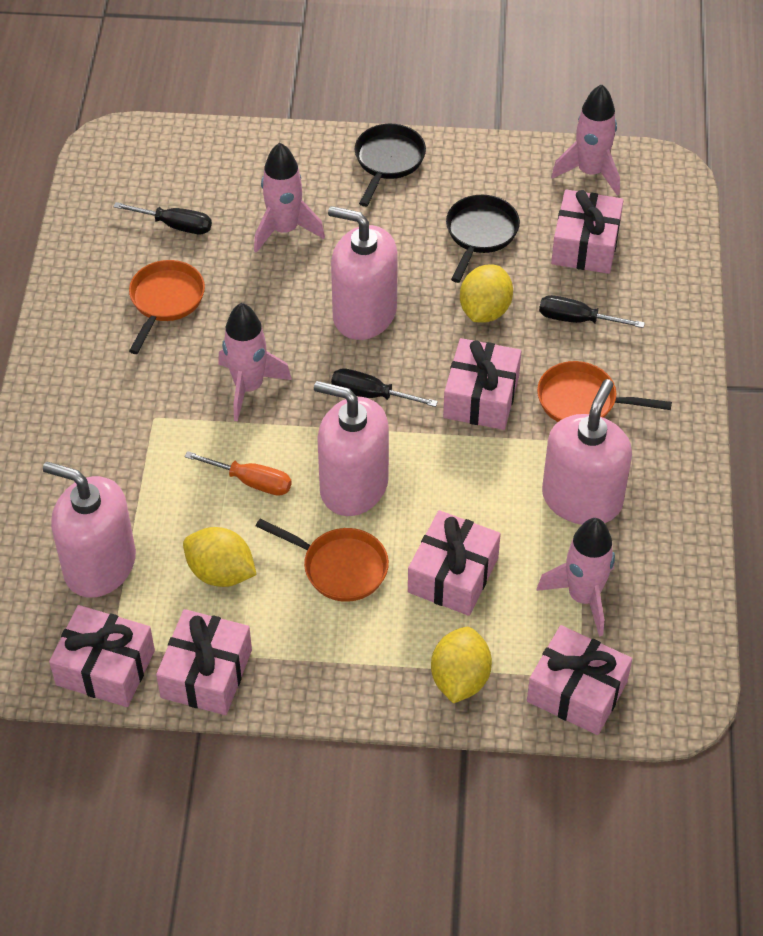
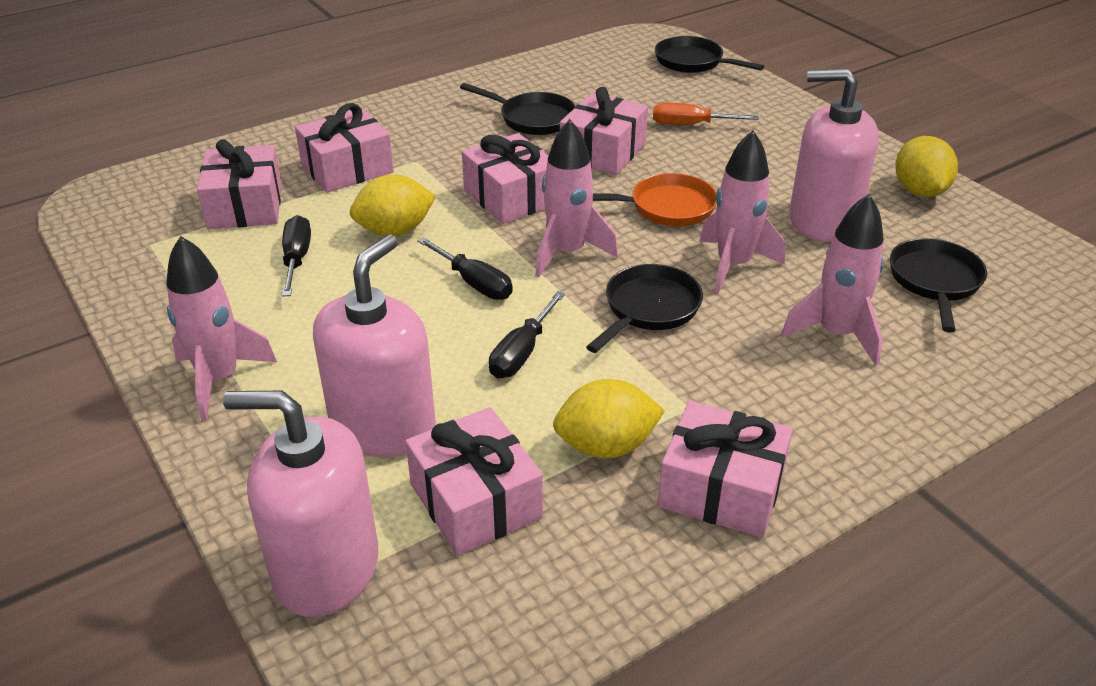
black pan: [355,124,426,207] [446,195,520,283] = 2 -> [460,83,575,135] [586,264,703,353] [655,36,764,73] [890,238,987,333] = 4
orange pan: [129,260,205,354] [256,519,389,602] [537,361,672,422] = 3 -> [593,173,717,226] = 1
pink soap dispenser: [43,461,136,598] [314,381,389,516] [328,206,398,340] [542,379,632,525] = 4 -> [223,391,378,617] [313,234,436,457] [789,68,879,242] = 3

